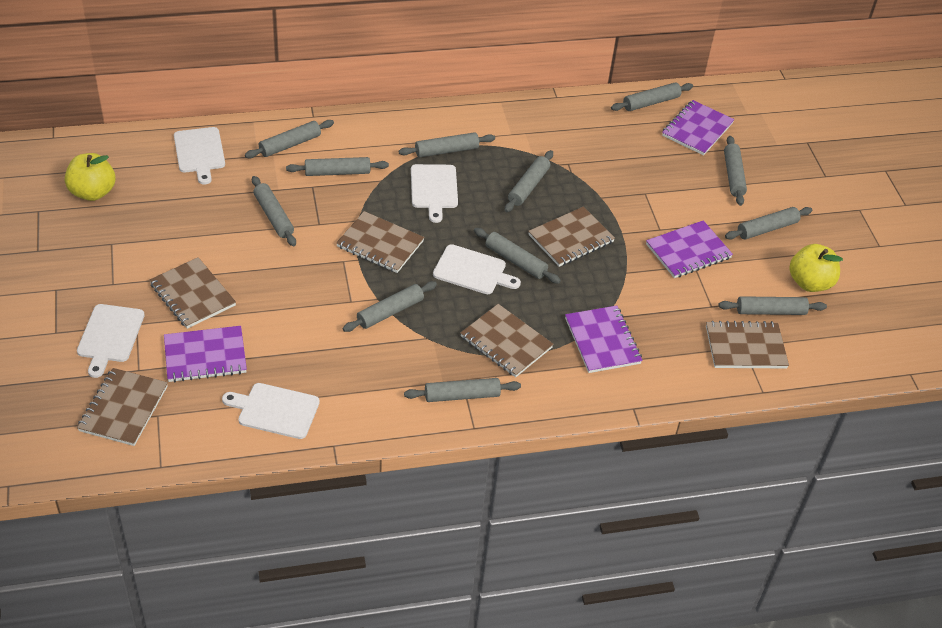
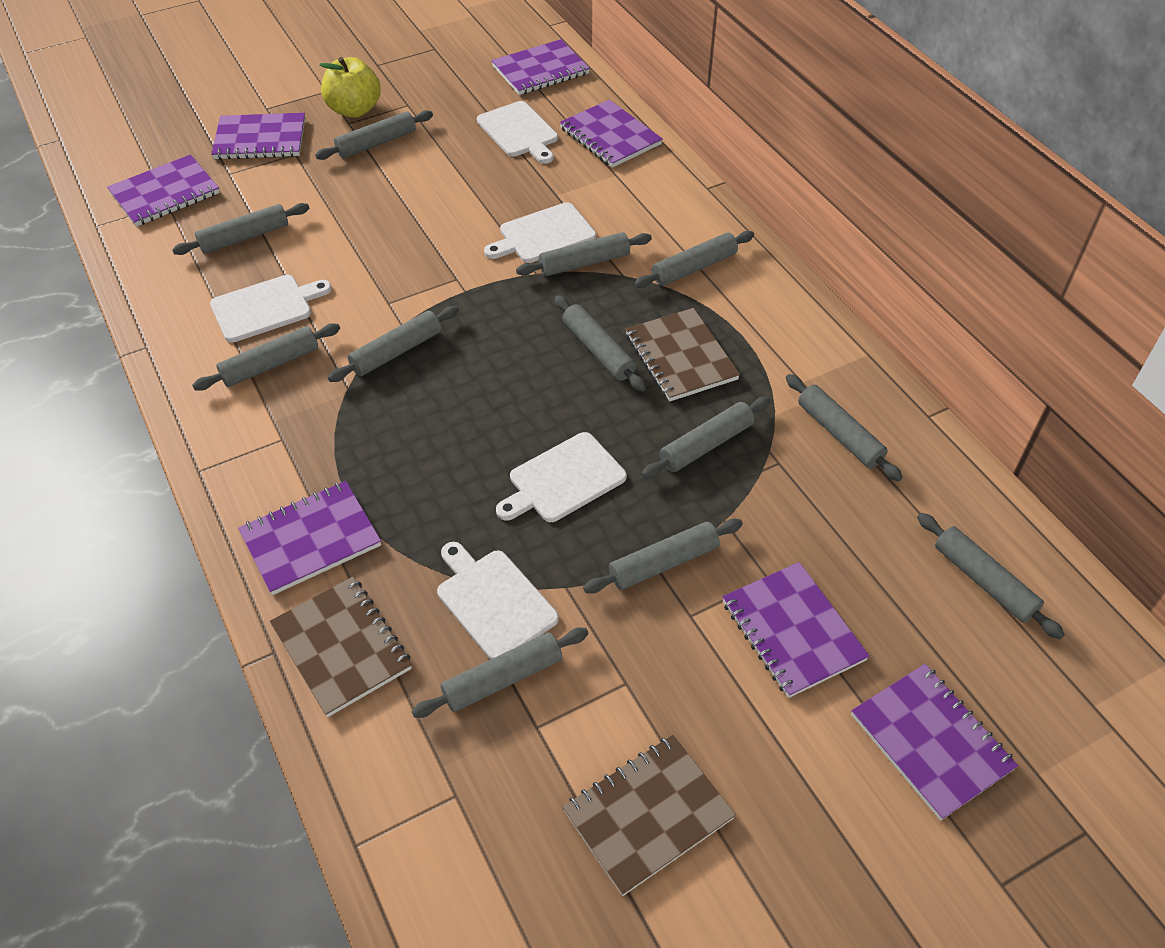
brown notebook: [77,368,168,446] [149,257,236,329] [336,211,424,273] [461,304,554,377] [528,206,615,267] [706,321,789,368] = 6 -> [270,577,412,717] [562,735,736,896] [626,308,740,402] = 3
purple notebook: [164,326,247,382] [565,306,642,373] [646,220,733,278] [662,100,735,155] = 4 -> [107,154,220,227] [211,113,305,160] [238,481,381,595] [491,39,590,95] [560,100,663,168] [722,562,870,698] [851,664,1018,821] = 7
yellow apple: [65,153,115,201] [789,244,843,292] = 2 -> [319,57,381,118] = 1

